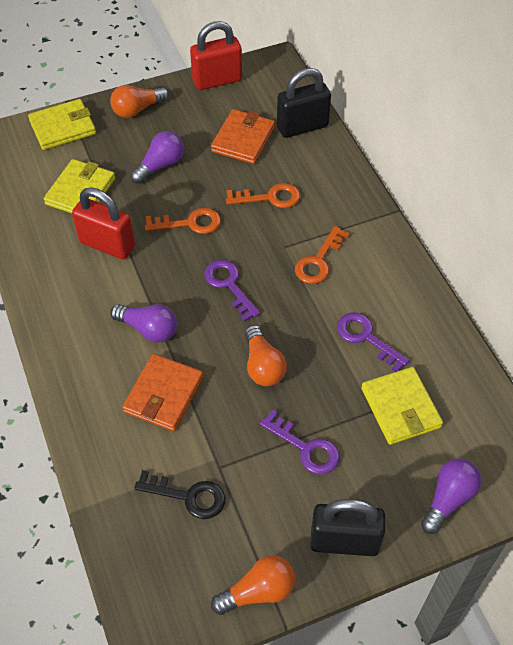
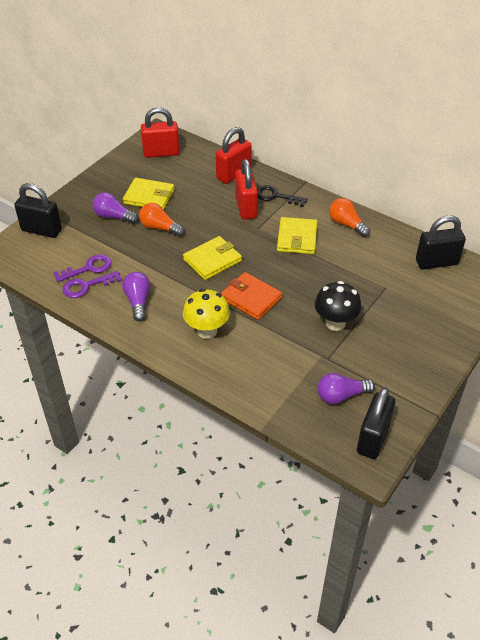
black mushroom: none = 0 -> [315,281,362,331] = 1
black padlock: [277,68,331,138] [310,499,385,556] = 2 -> [14,183,62,238] [357,387,395,459] [416,215,466,269] = 3
orange key: [145,208,221,234] [226,183,300,208] [295,226,350,284] = 3 -> none = 0
orange light bulb: [110,85,169,118] [211,555,295,615] [245,325,287,386] = 3 -> [139,203,185,236] [329,198,370,237] = 2
orange wallet: [122,354,204,431] [211,109,275,164] = 2 -> [221,272,282,320] = 1
purple key: [204,260,260,322] [260,410,340,475] [337,313,410,372] = 3 -> [53,254,111,282] [62,271,122,298] = 2
red padlock: [72,187,135,260] [190,21,242,90] = 2 -> [141,107,180,158] [216,127,252,184] [235,159,258,219] = 3
yellow mushroom: none = 0 -> [183,289,230,339] = 1

